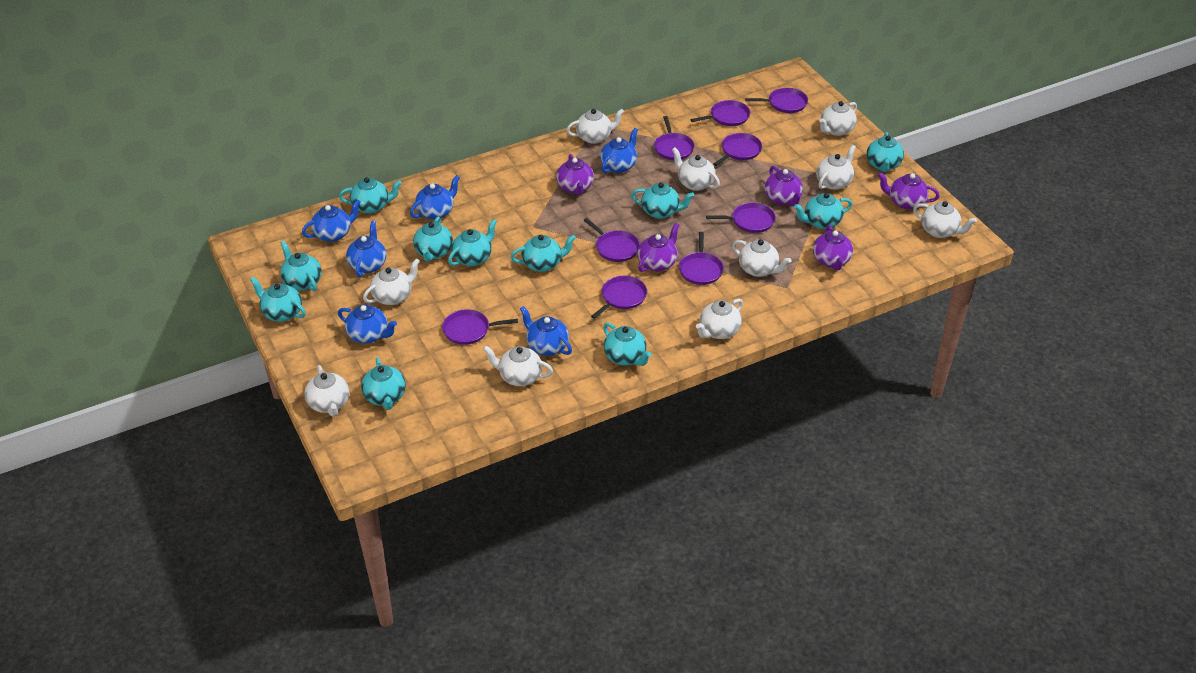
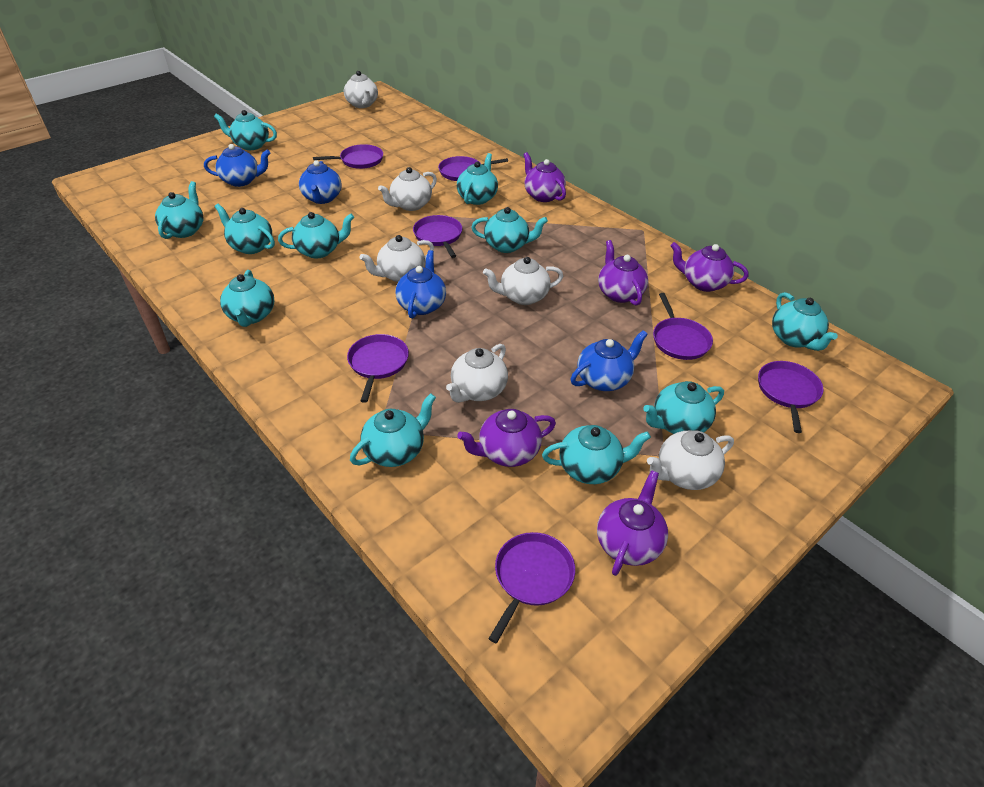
blue teapot: [302,199,361,242] [338,305,397,344] [346,221,386,277] [410,175,460,220] [520,306,572,356] [600,128,638,173] = 6 -> [204,144,270,187] [299,160,342,204] [395,250,446,319] [571,330,648,391] = 4
purple pan: [442,309,518,345] [584,218,640,262] [591,276,647,319] [654,116,695,160] [679,232,724,285] [690,100,750,126] [706,203,776,233] [713,133,762,166] [745,88,808,113] = 9 -> [313,144,383,169] [347,334,409,403] [413,215,462,258] [438,156,508,181] [488,532,575,643] [653,293,713,360] [758,361,823,433] = 7
white teapot: [304,365,350,417] [363,258,420,305] [483,346,553,386] [567,109,624,144] [672,147,720,191] [696,299,743,339] [732,239,792,277] [816,145,856,190] [819,101,857,136] [913,201,977,238] = 10 -> [344,71,378,108] [360,235,434,282] [378,167,437,211] [446,344,508,403] [483,257,563,305] [647,430,734,490] = 6

